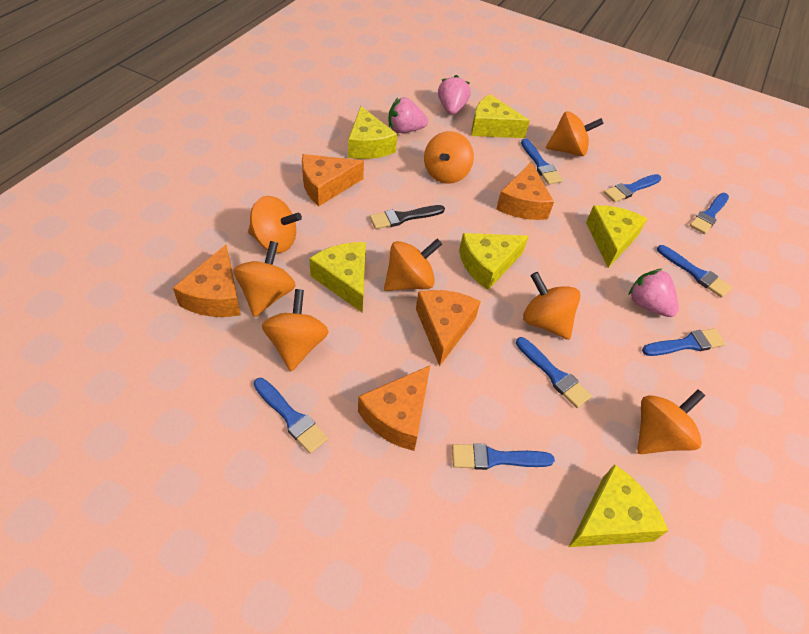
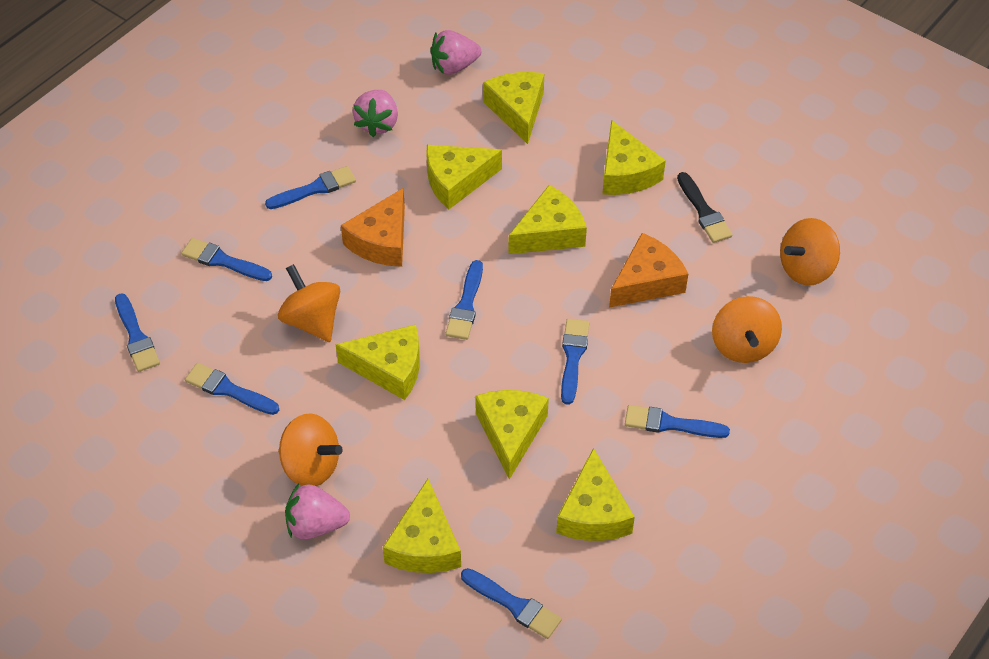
orange cheese: [173,245,241,317] [302,154,364,206] [358,366,430,451] [416,290,481,366] [496,162,554,220] = 5 -> [341,188,405,267] [609,233,688,308] = 2
orange spinning top: [234,241,296,317] [248,196,302,253] [262,289,329,371] [384,238,442,291] [424,131,474,184] [523,272,581,340] [546,112,604,156] [637,389,705,454] = 8 -> [278,264,340,342] [278,413,343,486] [712,296,782,363] [780,218,840,286] = 4
yellow cheese: [309,242,366,313] [348,106,397,159] [459,233,529,290] [471,94,530,138] [569,464,668,547] [586,205,647,268] = 6 -> [335,325,420,400] [383,479,461,573] [426,145,502,209] [475,390,549,479] [483,72,544,144] [508,185,587,254] [556,448,635,541] [602,120,666,195] = 8

